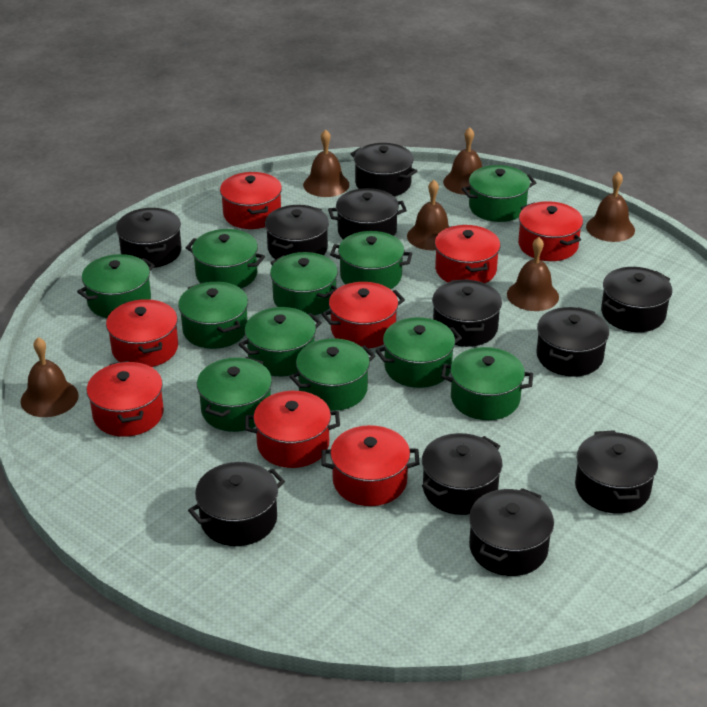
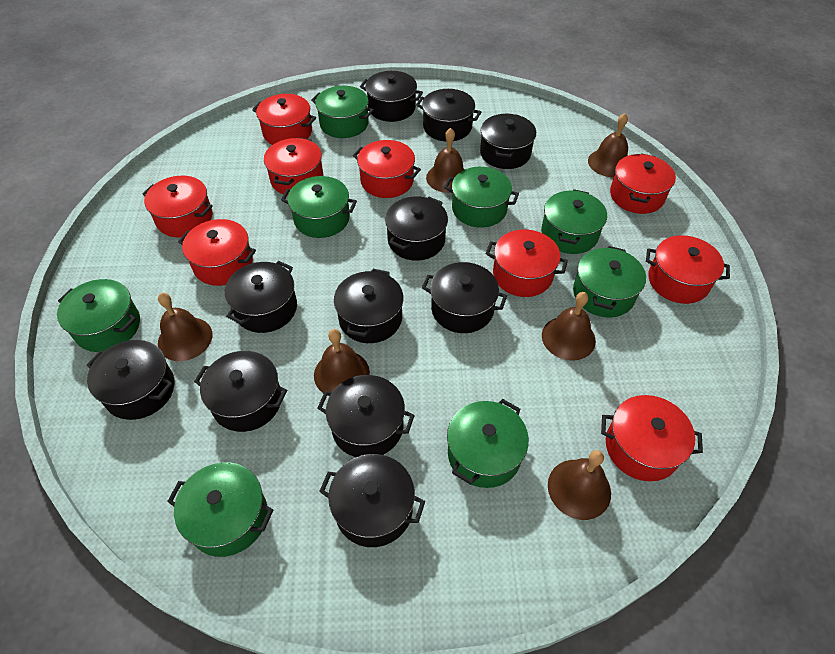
green pot: [77,254,155,318] [178,282,248,349] [186,229,265,288] [197,357,272,432] [239,307,322,376] [270,252,338,315] [289,338,375,411] [330,231,412,289] [375,317,462,388] [441,347,533,420] [462,165,536,222] = 11 -> [57,279,140,352] [167,462,273,557] [281,176,357,238] [311,86,374,138] [444,167,519,228] [447,399,529,488] [541,189,607,254] [573,246,646,318] = 8
red pot: [87,361,164,437] [106,299,178,367] [220,172,282,229] [245,391,340,468] [321,425,420,506] [322,282,405,348] [435,225,500,283] [518,201,583,261] = 8 -> [143,176,213,237] [178,219,256,286] [252,94,316,145] [264,138,323,196] [353,140,421,198] [486,229,568,297] [601,395,703,481] [610,153,676,214] [646,235,730,304] = 9

